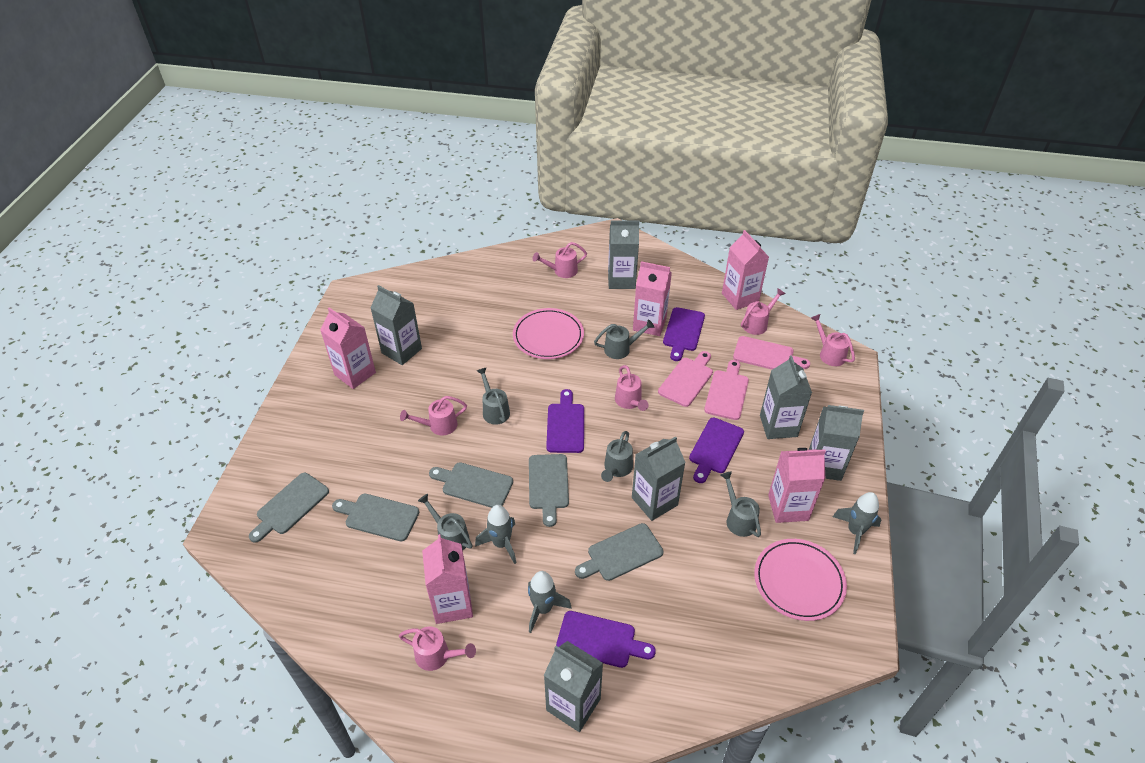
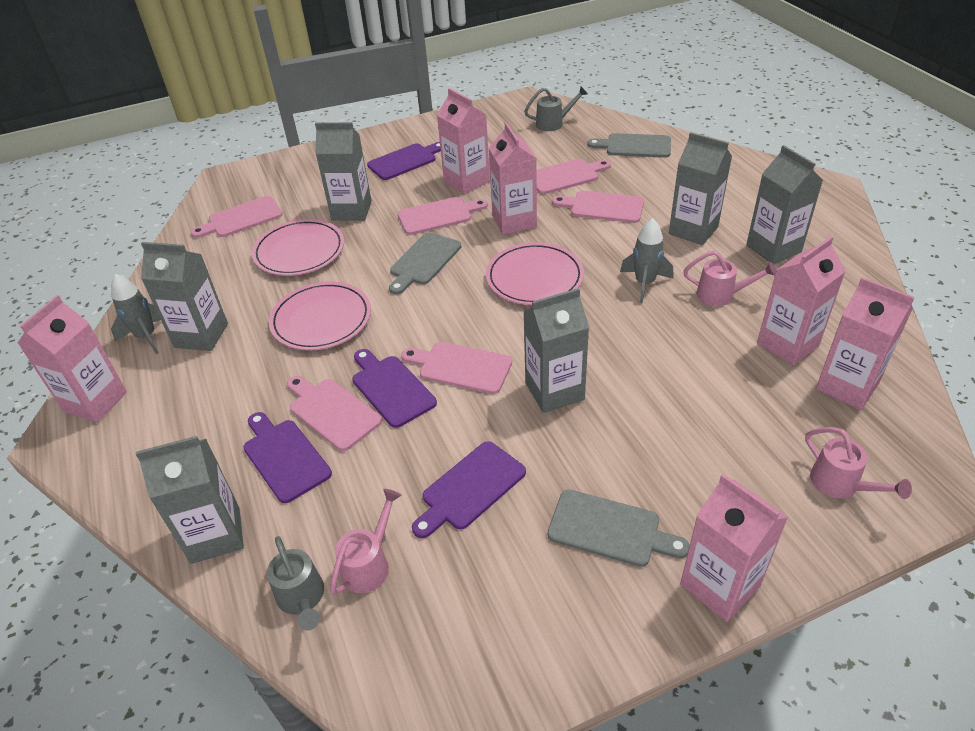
grey cutting board: [249,473,329,542] [332,494,419,541] [429,462,513,508] [529,454,569,527] [575,523,663,581] = 5 -> [389,232,461,294] [548,489,690,567] [587,133,671,158] = 3
grey rocket: [475,505,516,564] [528,571,572,633] [833,492,882,554] = 3 -> [111,274,161,354] [620,218,673,304] = 2
grey watering can: [418,494,473,551] [477,367,510,425] [594,319,654,359] [601,431,633,482] [721,471,761,537] = 5 -> [267,536,324,630] [524,86,588,131] = 2
pink carton: [320,307,376,389] [422,534,473,624] [633,261,672,336] [722,230,769,310] [768,448,826,523] = 5 -> [18,295,127,423] [437,88,490,194] [488,122,537,235] [680,474,788,622] [757,236,846,366] [816,277,915,410] = 6
pink cutting board: [658,351,713,407] [704,360,749,420] [733,336,810,370] = 3 -> [191,196,283,238] [287,376,382,451] [398,197,488,235] [401,342,512,394] [537,159,611,194] [552,191,644,223] = 6
pink plate: [513,308,584,359] [754,539,847,621] = 2 -> [252,219,344,276] [269,281,371,351] [486,242,584,305] = 3
pink watering can: [399,627,476,671] [400,396,467,436] [533,242,587,278] [615,365,648,411] [741,288,785,335] [811,314,855,366] = 6 -> [330,489,401,595] [683,251,776,306] [805,427,912,499] = 3

